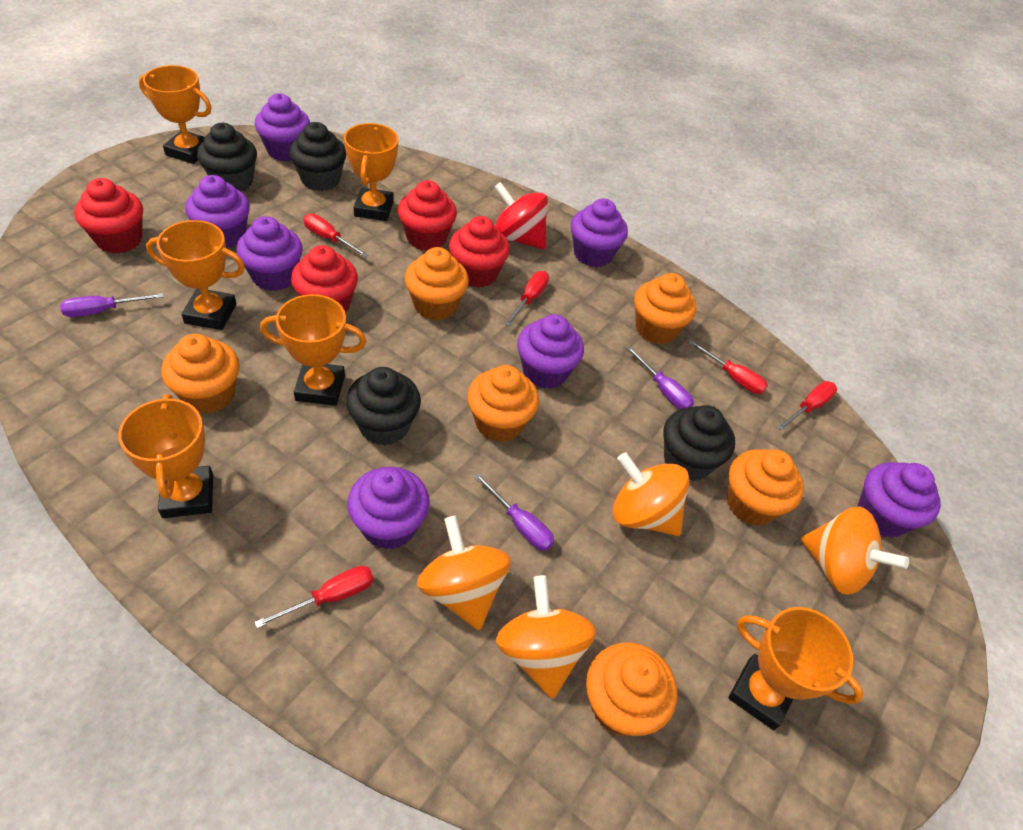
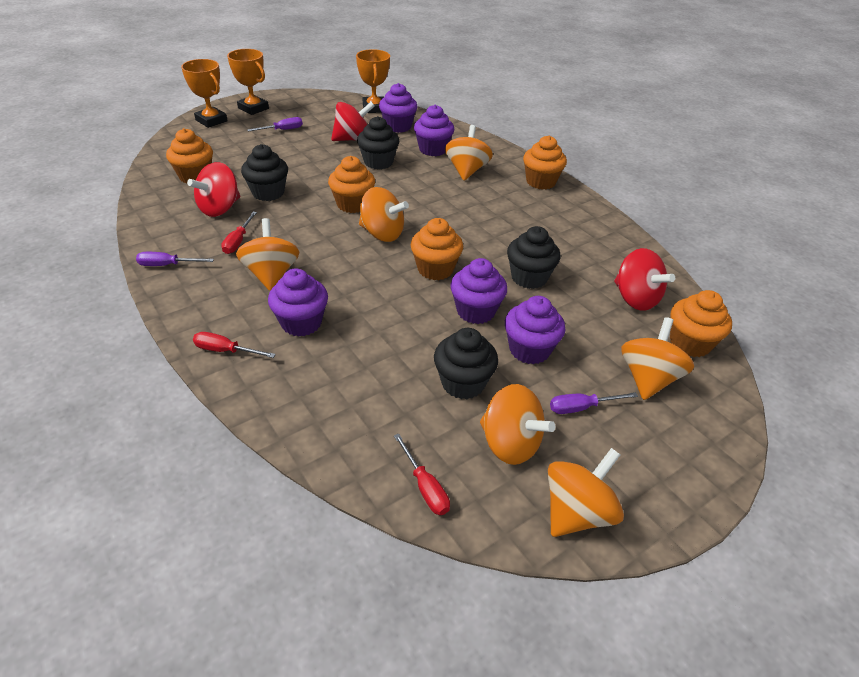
orange cupcake: [161,334,240,414] [405,247,469,321] [467,365,539,442] [586,642,677,736] [634,273,696,344] [727,449,804,526] = 6 -> [166,128,213,184] [328,156,375,213] [411,218,463,280] [523,136,567,190] [670,290,732,357] = 5
orange spinning top: [417,516,511,630] [496,575,596,699] [613,452,690,536] [801,506,909,595] = 4 -> [236,218,300,291] [359,187,409,242] [445,125,493,181] [480,384,555,465] [548,448,624,537] [621,317,694,400] = 6
orange trophy: [118,394,213,518] [139,65,212,164] [146,220,245,330] [260,294,366,406] [344,123,398,221] [728,607,864,730] = 6 -> [181,59,228,128] [227,49,269,115] [356,49,390,113] = 3
purple cupcake: [185,175,250,248] [236,216,303,291] [254,93,310,162] [347,467,430,549] [517,314,584,389] [571,198,628,267] [857,462,941,538] = 7 -> [268,268,328,336] [379,83,418,133] [414,105,454,156] [450,258,507,324] [505,296,565,364] = 5
red cupcake: [74,178,143,254] [291,245,358,314] [398,180,457,251] [449,216,510,287] = 4 -> none = 0
red screwdriver: [254,566,374,628] [303,214,368,257] [505,271,549,327] [688,340,768,394] [777,381,837,431] = 5 -> [193,332,276,358] [221,212,257,254] [394,433,450,515] = 3
red spinning top: [494,182,548,249] = 1 -> [187,162,240,217] [331,102,375,141] [614,248,675,311] = 3

